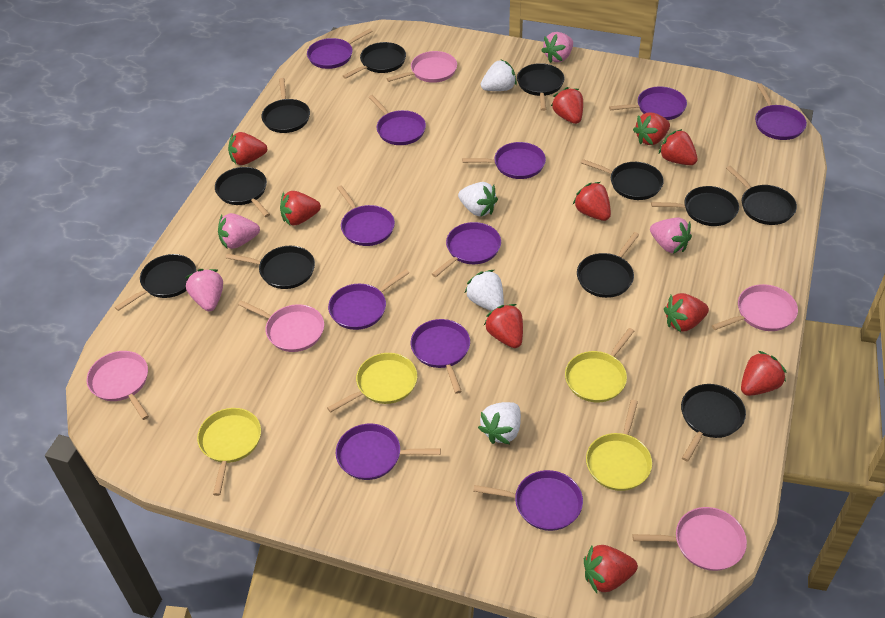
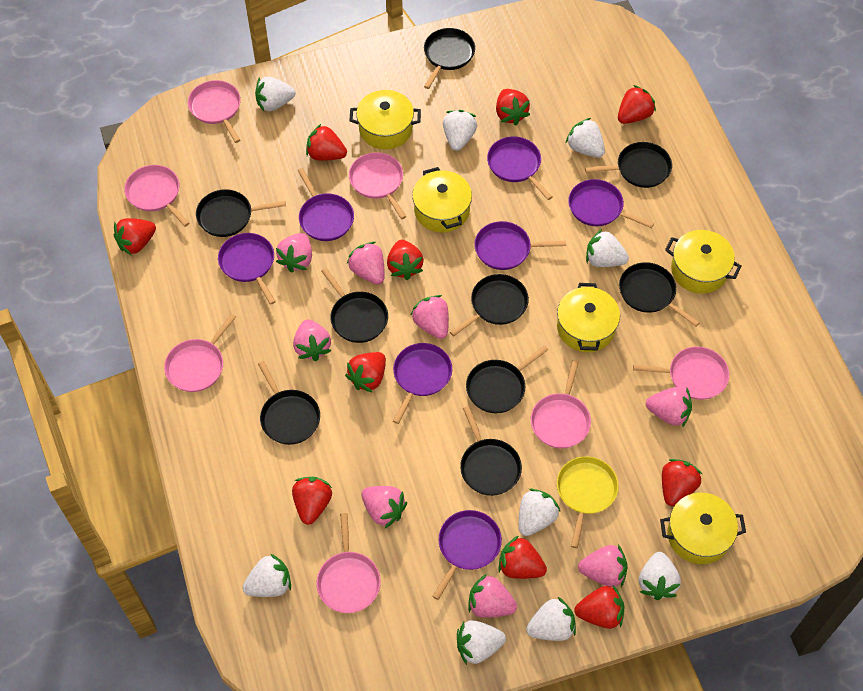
black pan: [115,254,196,311] [215,167,270,217] [226,246,315,289] [261,78,310,133] [343,42,406,79] [517,63,564,111] [577,232,639,298] [581,159,664,200] [651,186,739,226] [681,384,746,462] [726,166,797,225] = 11 -> [196,189,286,237] [258,361,320,445] [321,268,388,343] [424,28,475,89] [450,274,529,336] [460,406,522,496] [466,345,548,413] [585,142,672,188] [619,262,700,326] = 9
pink pan: [87,351,149,420] [238,300,324,352] [387,51,457,83] [632,507,747,571] [712,284,798,331] = 5 -> [124,165,189,227] [164,314,236,392] [188,80,241,143] [316,513,381,613] [349,152,407,219] [531,360,591,448] [633,346,729,400] = 7
pink strawberry: [185,269,223,311] [218,213,260,249] [541,32,573,63] [650,218,692,254] = 4 -> [276,233,312,273] [293,320,331,361] [347,242,385,284] [361,486,407,528] [411,295,449,339] [468,574,517,618] [578,545,628,587] [646,387,692,427] = 8
purple pan: [307,29,373,69] [328,269,409,330] [336,423,441,480] [337,185,395,246] [369,95,426,145] [411,319,470,394] [432,222,501,277] [462,142,546,179] [473,470,583,531] [609,87,687,120] [755,83,807,140] = 11 -> [218,233,276,305] [297,168,354,241] [393,343,452,424] [432,510,502,600] [474,221,566,270] [487,137,552,200] [568,179,654,228] = 7
white strawberry: [458,182,498,217] [465,270,504,311] [478,402,521,444] [481,60,517,91] = 4 -> [242,553,291,597] [255,77,295,111] [443,110,477,151] [457,620,506,665] [519,489,560,536] [526,597,576,641] [565,118,605,157] [586,229,629,267] [639,552,681,600] = 9
yellow pan: [197,408,261,496] [327,353,417,413] [565,328,634,403] [586,400,652,491] = 4 -> [557,456,619,548] = 1
yellow pot: none = 0 -> [349,90,421,149] [412,167,472,233] [557,283,620,352] [660,493,746,564] [665,230,742,294] = 5

